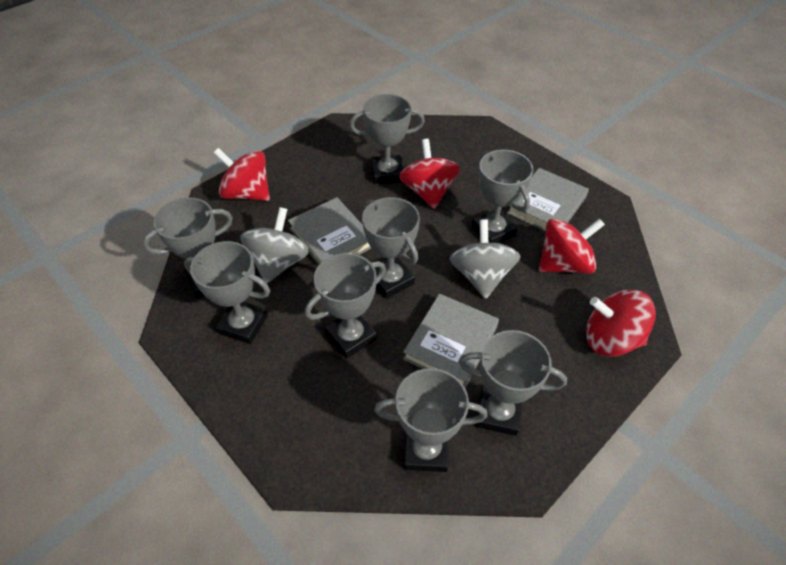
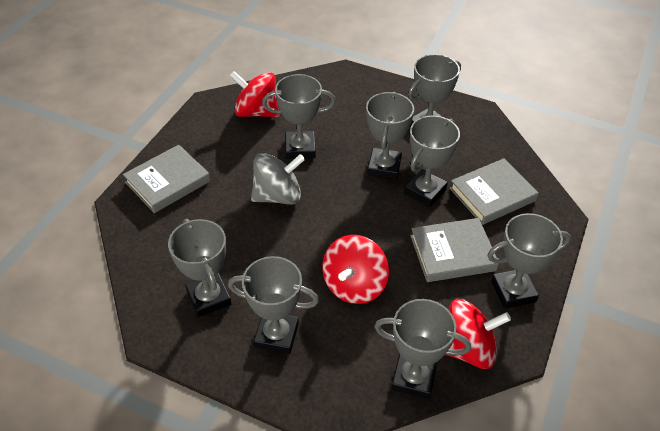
grey spinning top: [240,207,309,283] [450,219,521,299] = 2 -> [251,153,305,205] = 1
red spinning top: [214,148,270,201] [399,139,461,209] [539,218,605,274] [586,289,656,357] = 4 -> [230,71,279,117] [322,235,389,304] [445,299,511,369] = 3

